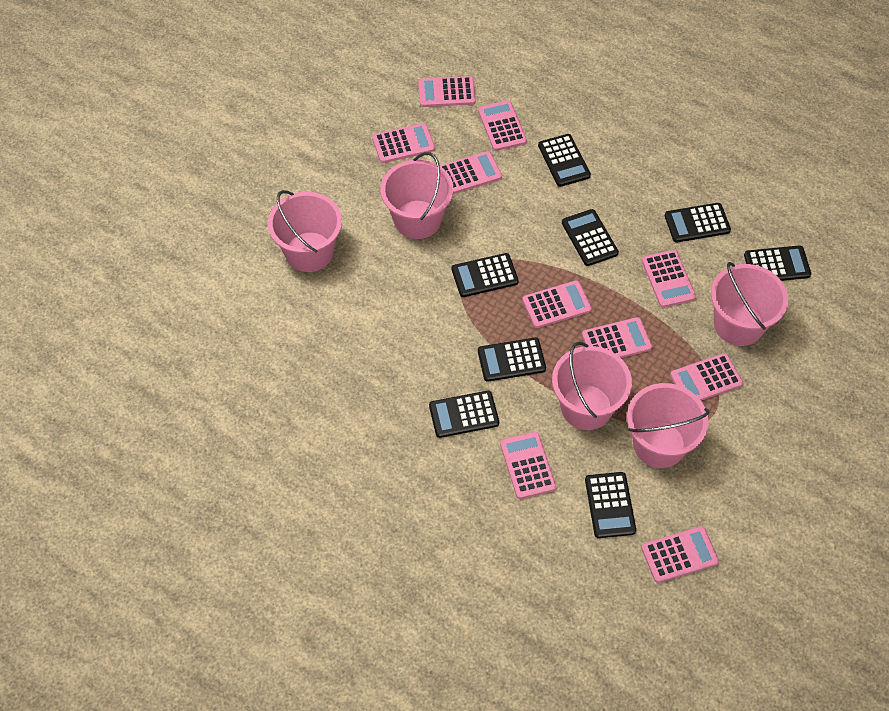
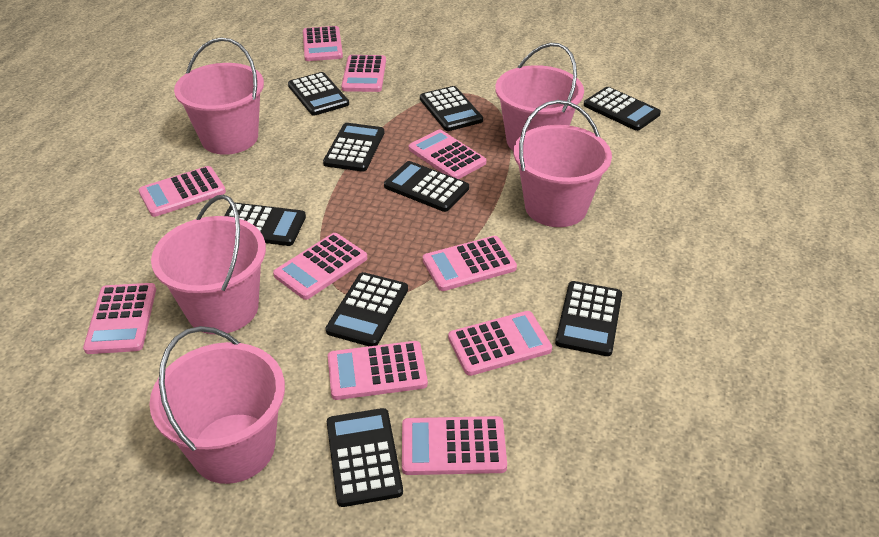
black calculator: [429,391,499,438] [452,253,519,297] [478,338,546,382] [538,134,591,187] [562,209,619,266] [585,472,636,538] [665,203,731,242] [744,245,811,281] = 8 -> [224,203,306,246] [288,72,349,116] [323,123,384,172] [326,272,408,346] [327,408,403,507] [384,161,469,212] [420,86,483,131] [555,281,622,356] [584,87,661,131] = 9

